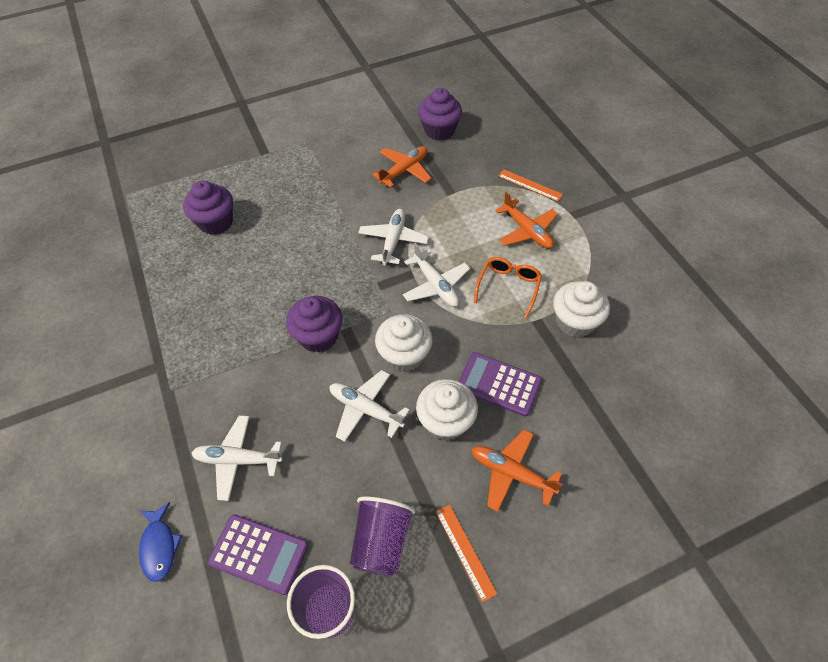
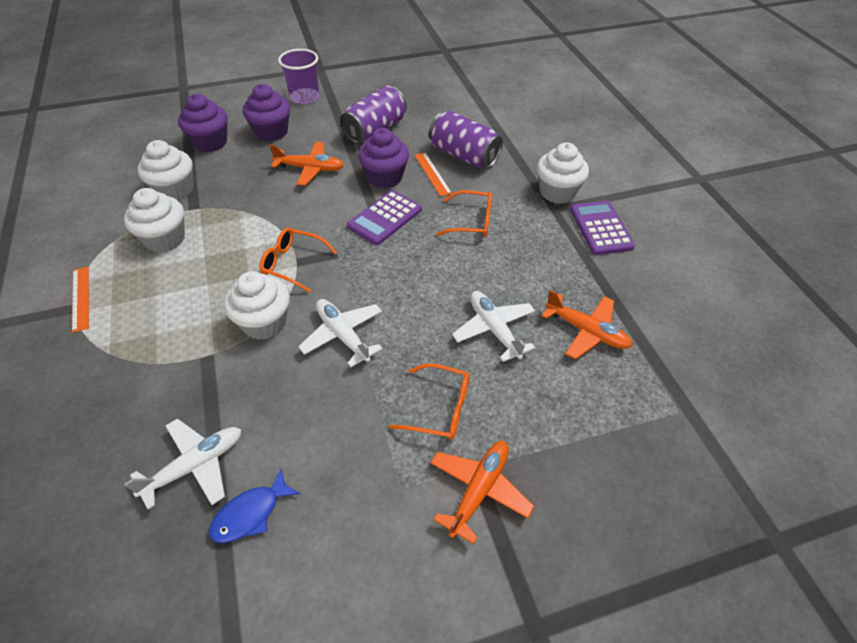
orange glasses: [474,257,542,318] = 1 -> [259,228,337,293] [389,363,470,440] [436,190,492,237] = 3
purple can: none = 0 -> [340,85,407,144] [429,111,503,168] = 2
purple cup: [287,565,355,639] [350,496,416,576] = 2 -> [278,49,319,104] = 1
white cupcake: [375,314,433,372] [416,379,478,440] [553,281,610,338] = 3 -> [124,188,185,252] [137,140,193,200] [224,271,290,340] [537,142,589,204] = 4
white plane: [192,415,283,501] [330,370,410,442] [358,209,429,265] [403,243,470,307] = 4 -> [124,418,241,509] [298,299,383,367] [452,291,535,362] = 3

